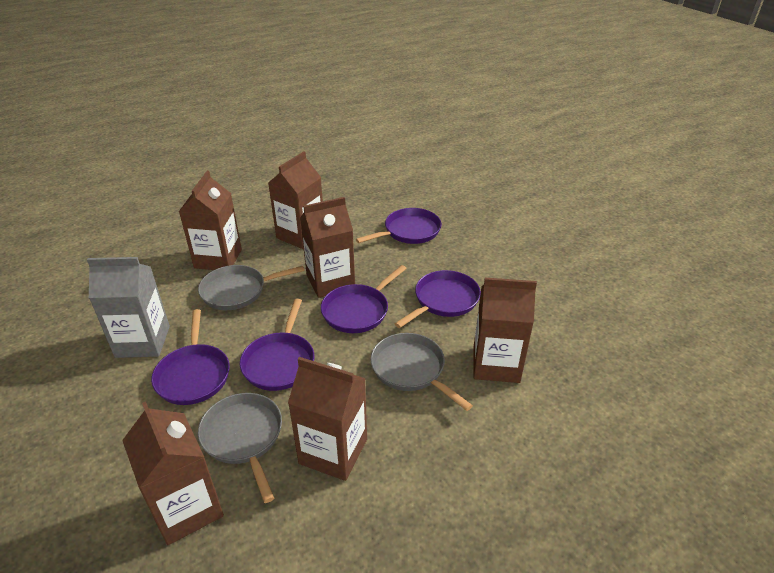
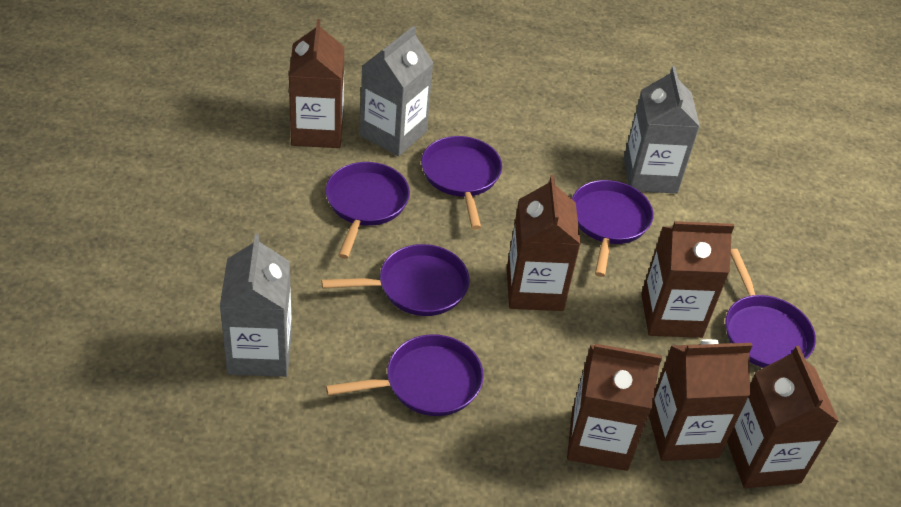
grey carton: [87,257,170,358] = 1 -> [220,234,292,377] [360,26,433,156] [624,66,700,193] = 3
grey pan: [198,265,304,310] [198,393,282,503] [371,333,473,411] = 3 -> none = 0
purple pan: [151,309,230,405] [240,299,315,391] [321,265,407,333] [356,208,441,244] [395,270,481,328] = 5 -> [322,244,470,316] [326,162,410,259] [326,334,484,416] [421,136,502,230] [572,180,653,277] [725,249,816,368] = 6

